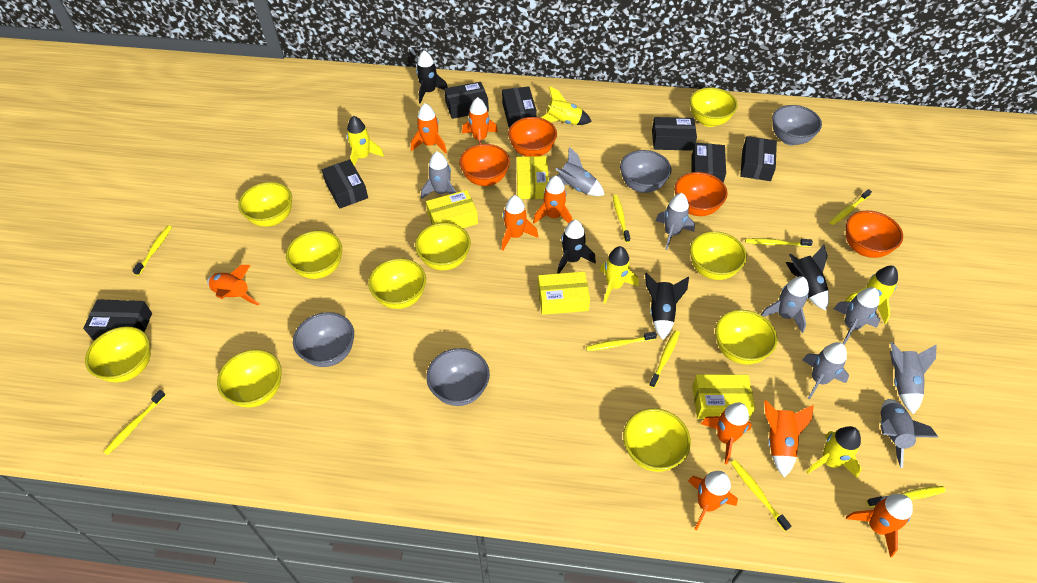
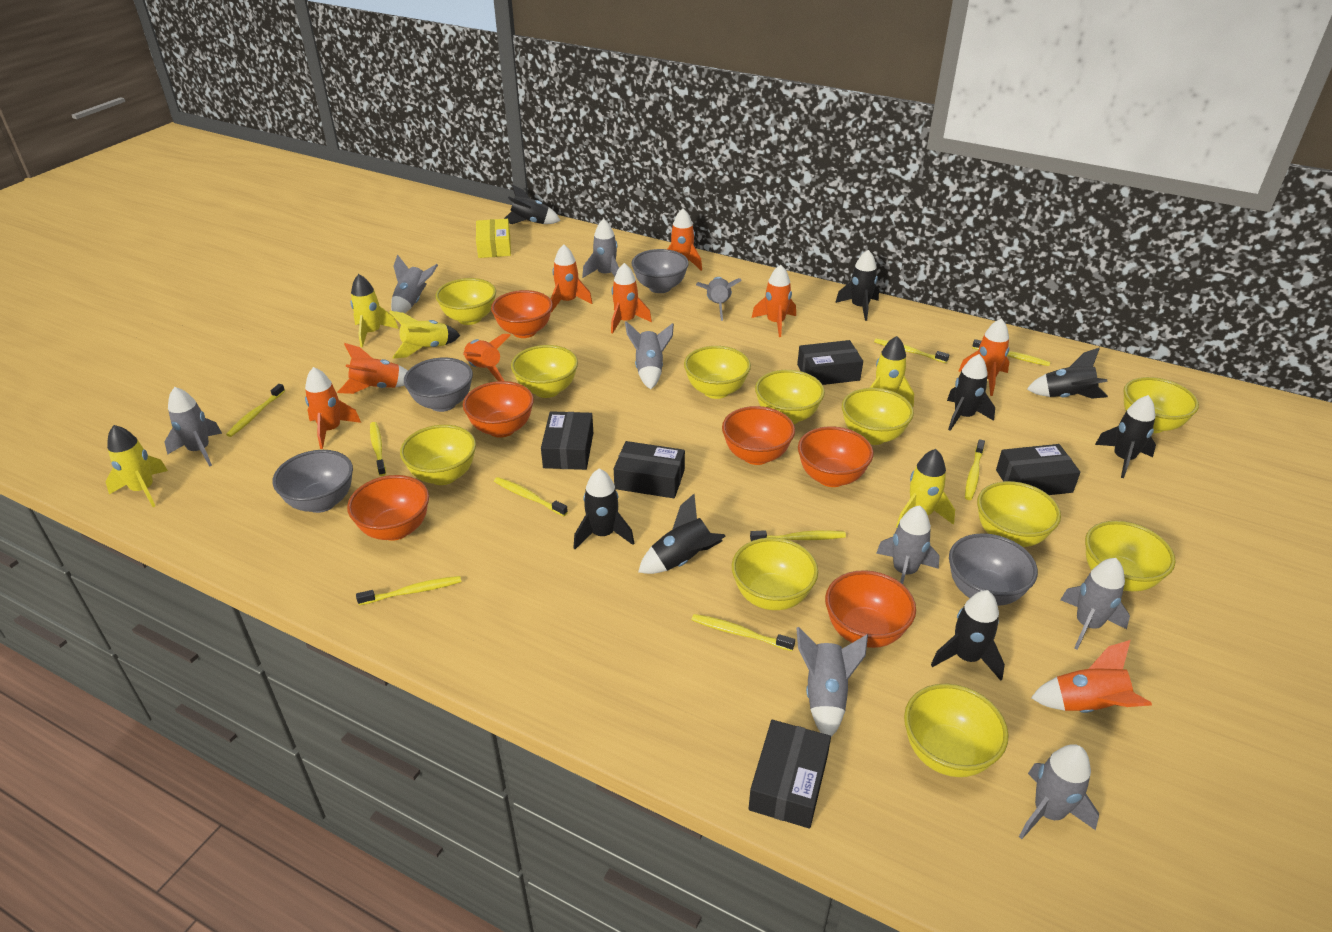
black box: [83,299,152,340] [322,159,368,209] [444,82,489,119] [502,86,537,127] [652,117,697,151] [692,143,726,183] [740,136,777,181] = 7 -> [541,411,593,470] [614,441,685,498] [748,720,831,828] [797,340,863,385] [996,444,1080,495] = 5
black rocket: [416,50,448,104] [557,220,596,274] [645,273,689,340] [786,245,829,310] = 4 -> [504,184,561,224] [573,468,634,549] [638,494,726,574] [835,250,879,321] [931,590,1005,681] [947,354,995,431] [1027,348,1108,399] [1095,395,1156,478] = 8
grey rocket: [421,151,457,199] [549,147,605,196] [655,193,695,250] [761,276,809,333] [802,342,849,400] [833,287,880,345] [880,399,939,468] [890,342,937,414] = 8 -> [165,387,222,467] [391,255,438,313] [582,219,619,278] [625,321,674,389] [696,277,742,321] [796,627,868,737] [876,505,940,584] [1019,744,1099,839] [1060,558,1130,650] = 9
orange bowl: [459,144,510,186] [508,117,557,157] [674,172,728,216] [846,211,903,258] = 4 -> [347,475,429,541] [463,381,534,438] [491,290,553,338] [722,406,795,465] [798,426,874,487] [825,570,916,648] = 6
yellow bowl: [85,326,151,382] [217,350,282,408] [238,182,292,227] [286,231,342,279] [368,258,426,309] [415,223,471,271] [623,408,691,472] [690,87,738,127] [690,231,747,280] [715,310,777,365] = 10 -> [400,425,476,485] [436,278,496,325] [511,345,578,398] [684,346,751,399] [732,538,818,610] [755,370,825,424] [842,388,914,445] [904,684,1009,777] [977,481,1061,547] [1085,521,1176,591] [1123,377,1199,433] = 11
yellow box: [426,190,478,228] [517,156,548,199] [538,271,590,315] [692,374,755,419] = 4 -> [476,219,511,258] = 1

